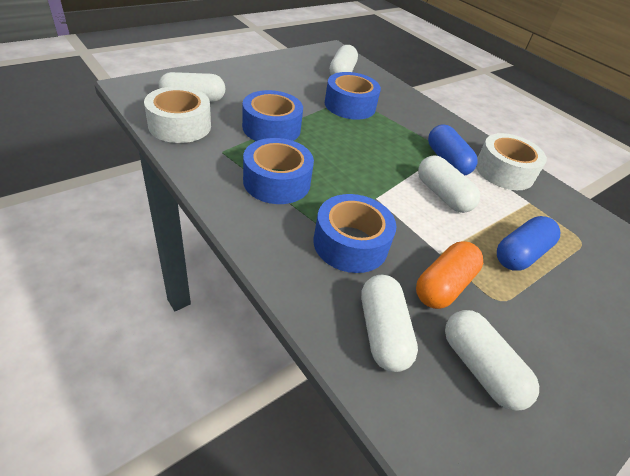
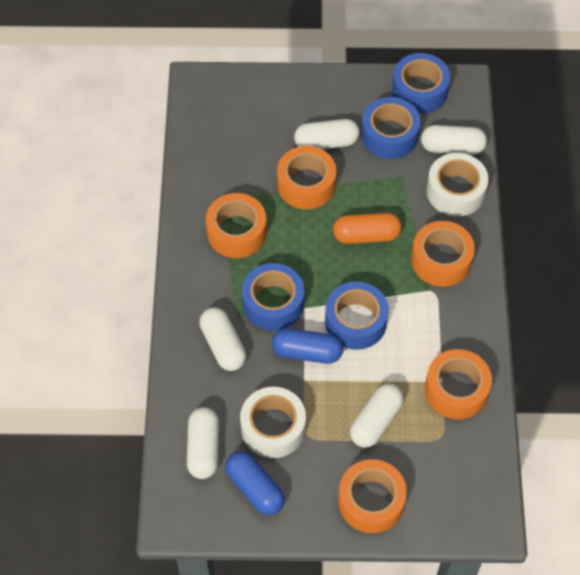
orange tape: none = 0 -> [206,193,267,258] [277,146,337,209] [338,459,407,533] [411,221,475,287] [425,349,492,419] = 5

